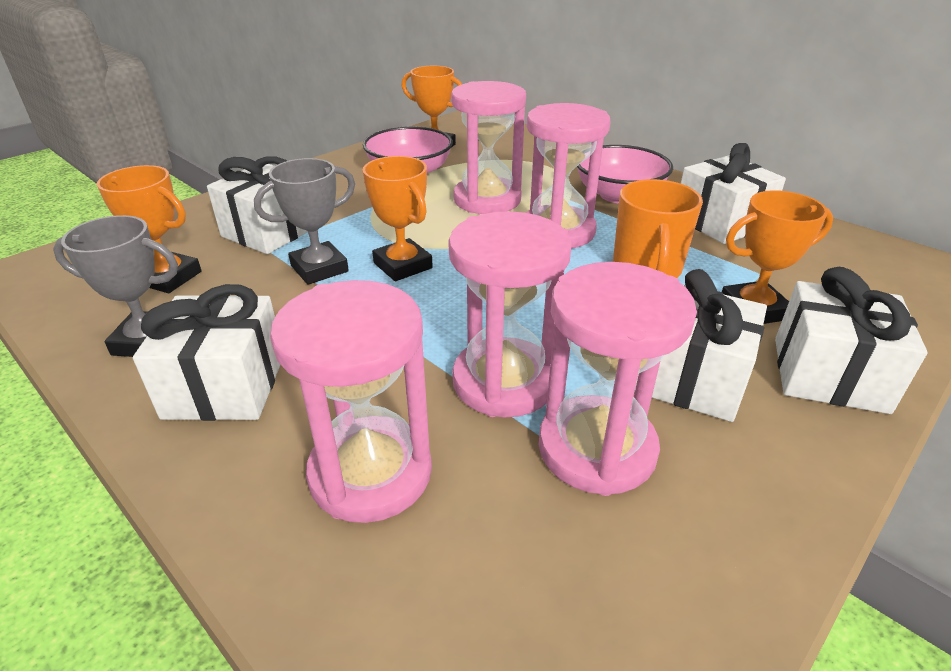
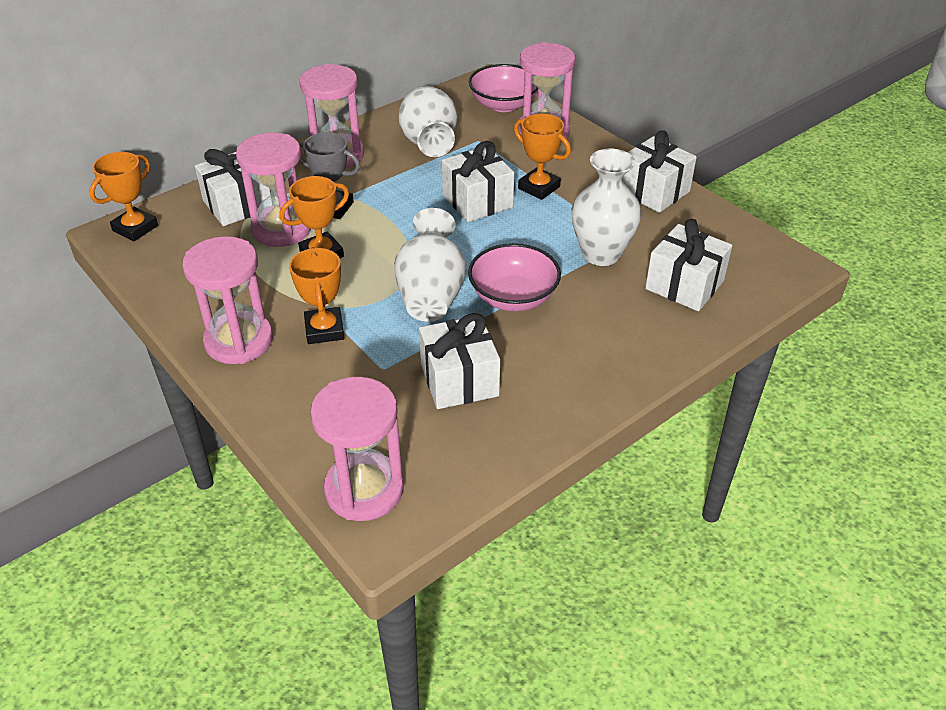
grey trophy: [53,215,178,357] [254,158,355,285] = 2 -> [299,132,360,219] = 1
orange mug: [613,179,703,278] = 1 -> none = 0
white vase: none = 0 -> [394,208,466,322] [399,85,457,157] [572,148,641,266] = 3

